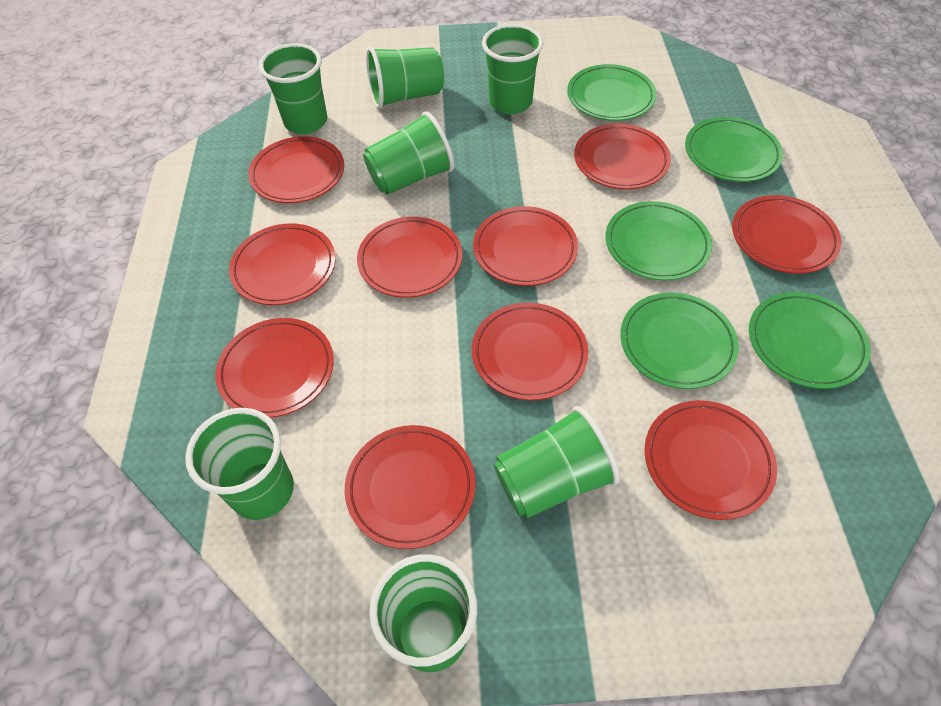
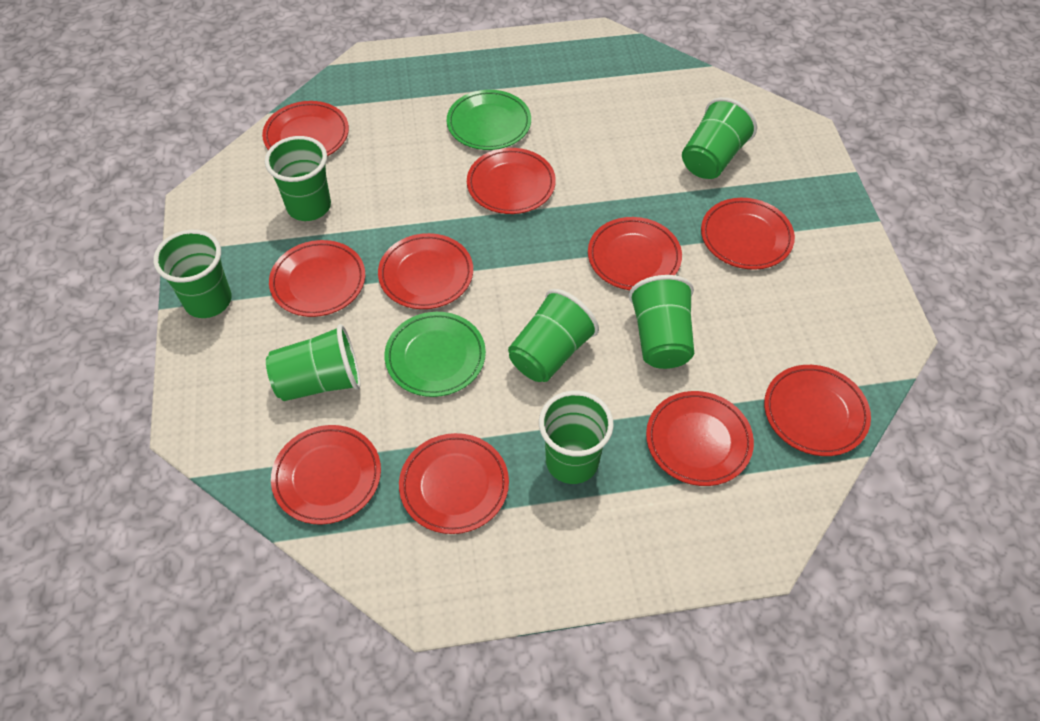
green plate: [567,64,656,121] [605,201,712,281] [620,292,739,389] [685,117,783,182] [749,292,871,389] = 5 -> [384,312,486,397] [447,90,531,150] = 2

